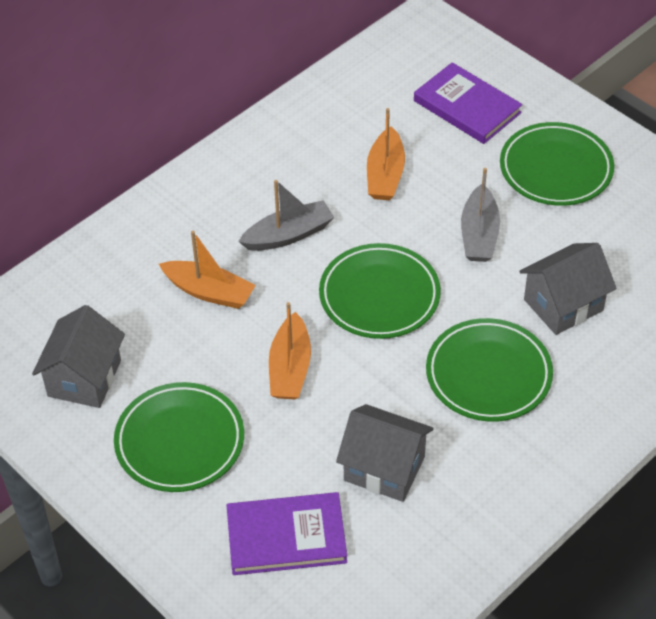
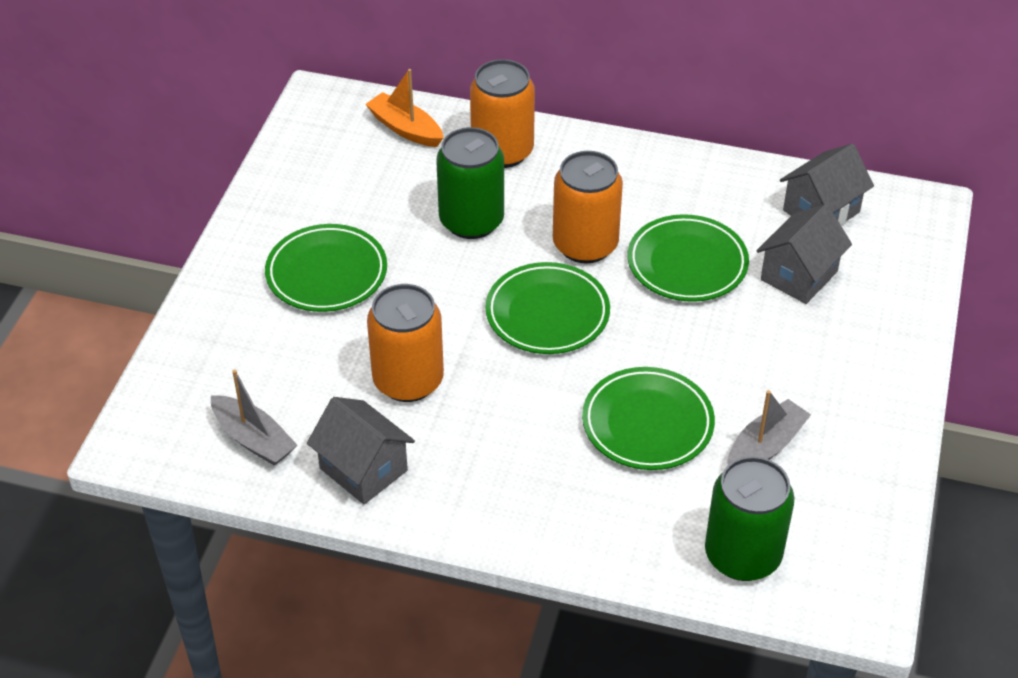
green can: none = 0 -> [436,127,504,239] [705,456,794,581] = 2
orange boat: [159,231,256,309] [269,302,311,399] [367,108,405,200] = 3 -> [365,69,443,147] = 1
orange can: none = 0 -> [367,284,444,402] [470,59,535,168] [553,151,623,263] = 3
purple book: [227,492,347,575] [414,62,522,144] = 2 -> none = 0

